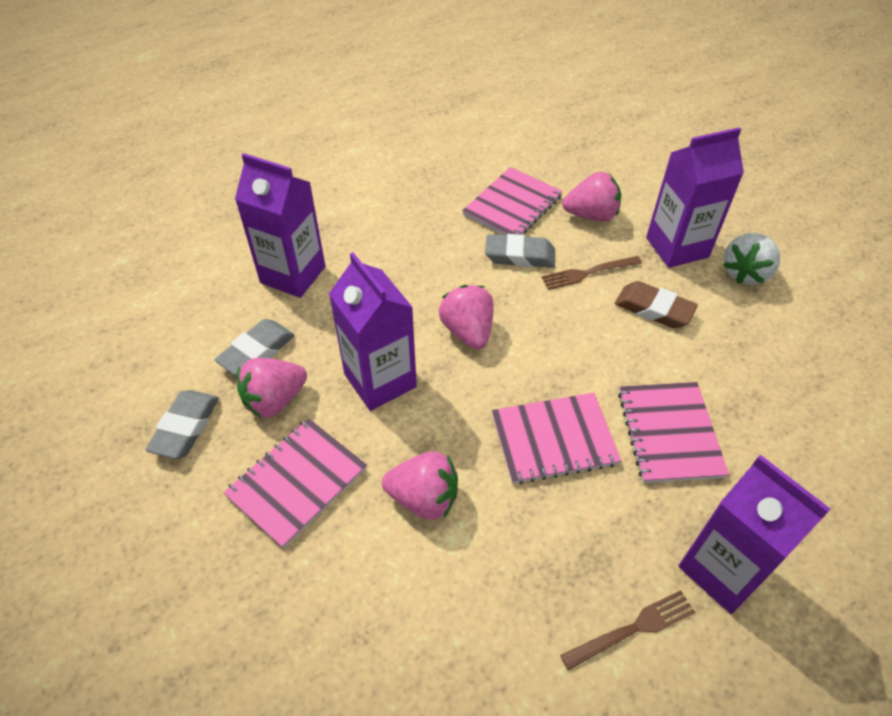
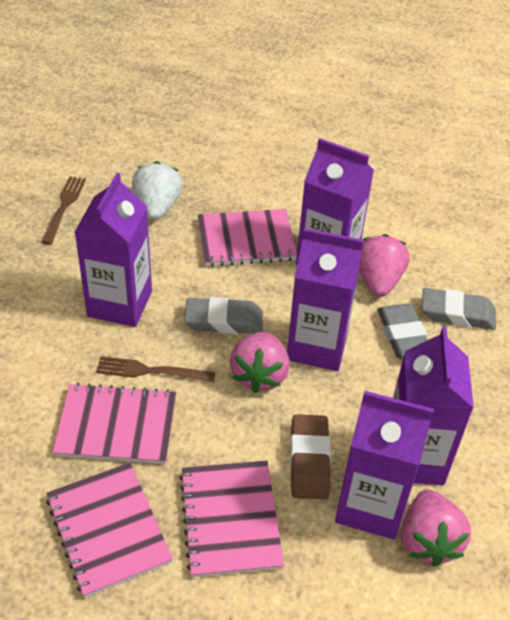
pink strawberry: [237,358,307,418] [382,451,458,519] [439,285,494,349] [562,172,621,222] = 4 -> [230,331,290,393] [359,234,409,297] [401,490,471,567] = 3
purple carton: [235,153,325,298] [329,252,417,411] [646,127,744,268] [679,455,831,614] = 4 -> [75,173,152,327] [287,228,363,371] [296,138,374,265] [335,391,434,540] [393,326,474,485] = 5

